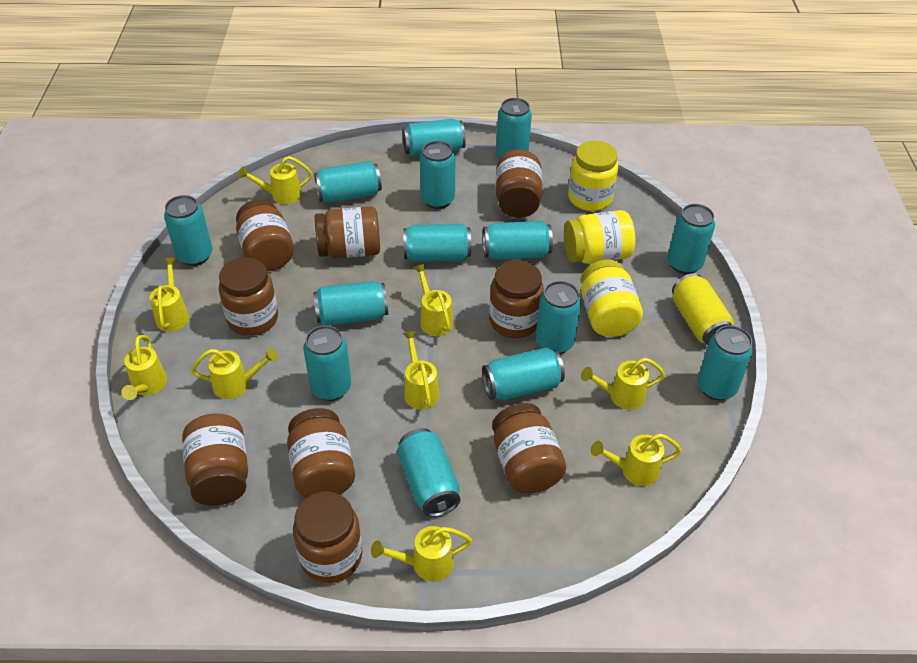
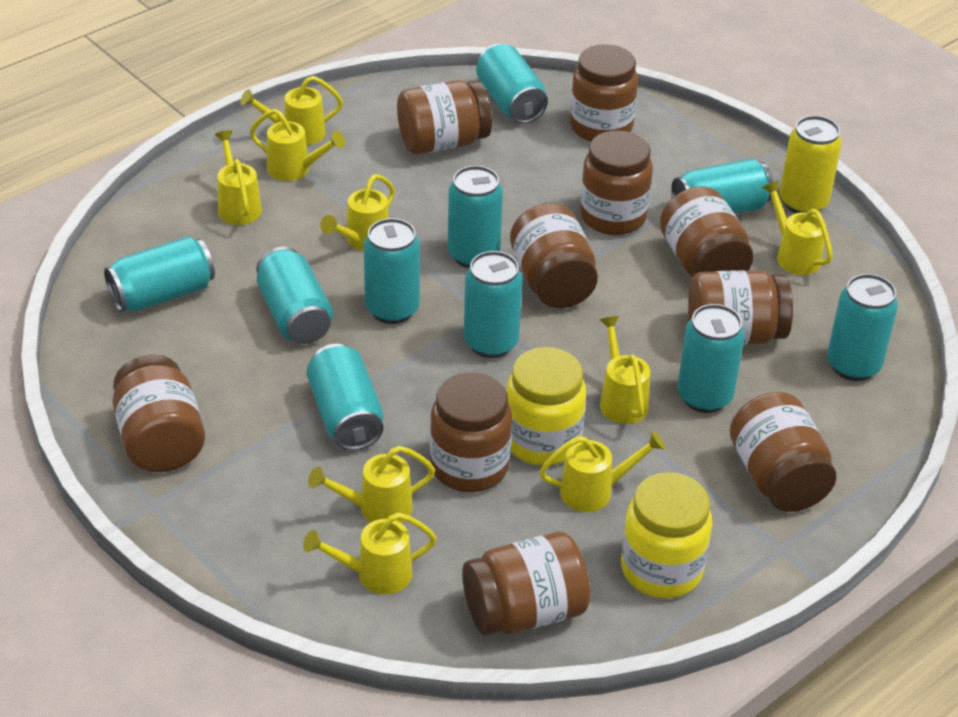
brown jar: [182,413,248,506] [219,258,278,336] [236,199,294,271] [287,408,355,498] [293,491,362,583] [315,206,380,258] [489,260,544,338] [492,403,566,494] [496,150,542,218] = 9 -> [113,354,205,472] [397,80,492,154] [430,372,512,492] [462,532,590,636] [510,203,598,308] [570,44,638,142] [580,130,653,235] [660,186,753,277] [688,270,793,345] [730,392,837,512] = 10
turquoise can: [164,195,212,266] [303,325,351,401] [313,281,388,326] [314,161,382,203] [397,428,460,517] [402,119,466,157] [403,224,471,262] [420,141,456,209] [482,347,565,400] [483,221,553,260] [496,98,532,158] [536,281,581,354] [668,204,715,274] [697,325,753,400] = 14 -> [104,236,215,312] [256,246,333,344] [307,344,384,451] [364,218,420,324] [448,166,503,268] [464,251,523,358] [476,44,548,124] [671,158,773,214] [677,304,745,413] [827,274,898,381] = 10
yellow jar: [564,210,635,264] [568,141,618,211] [581,259,643,337] = 3 -> [506,347,586,466] [621,472,712,598] = 2

